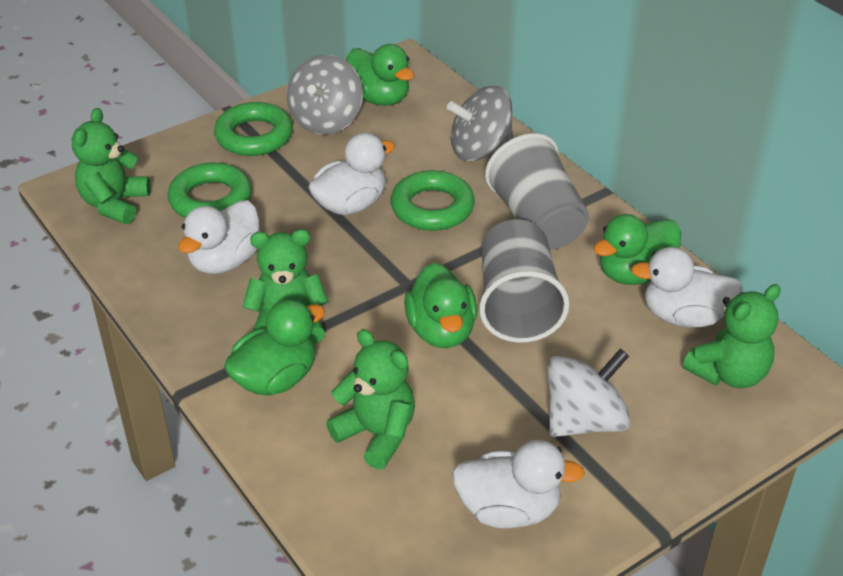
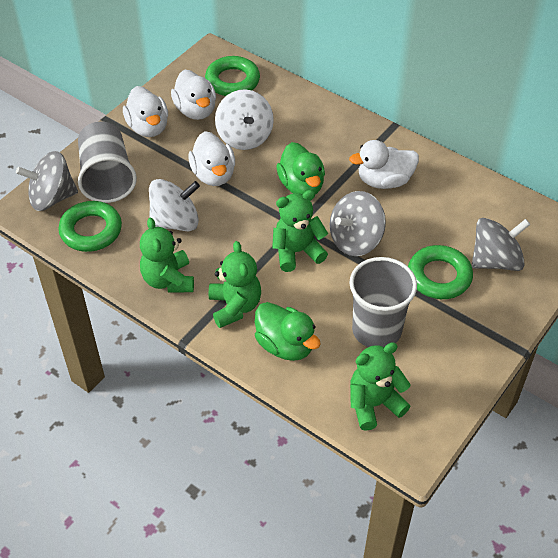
green duck: [224,299,325,396] [346,44,414,106] [404,263,477,348] [593,214,681,285] = 4 -> [255,302,321,361] [276,142,325,195] = 2
grey spinning top: [287,55,363,135] [447,86,513,161] = 2 -> [16,151,78,211] [330,191,386,256] [472,218,530,271] = 3
white spinning top: [547,349,631,437] = 1 -> [149,179,200,231] [215,89,274,150] = 2

